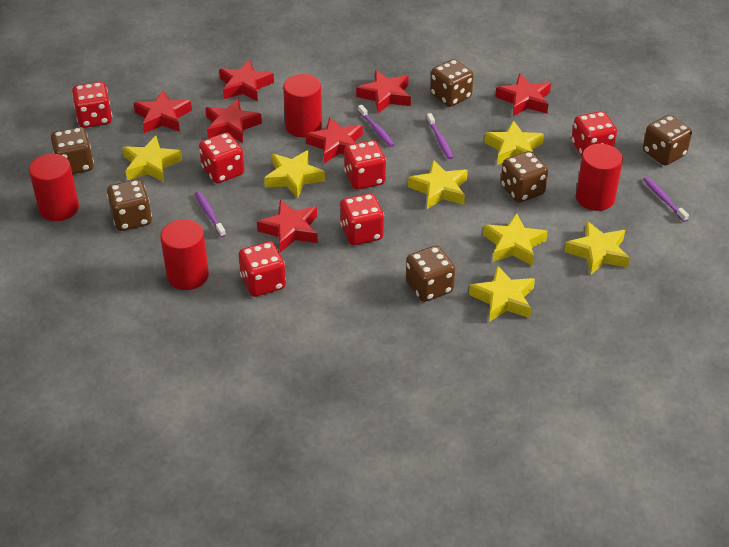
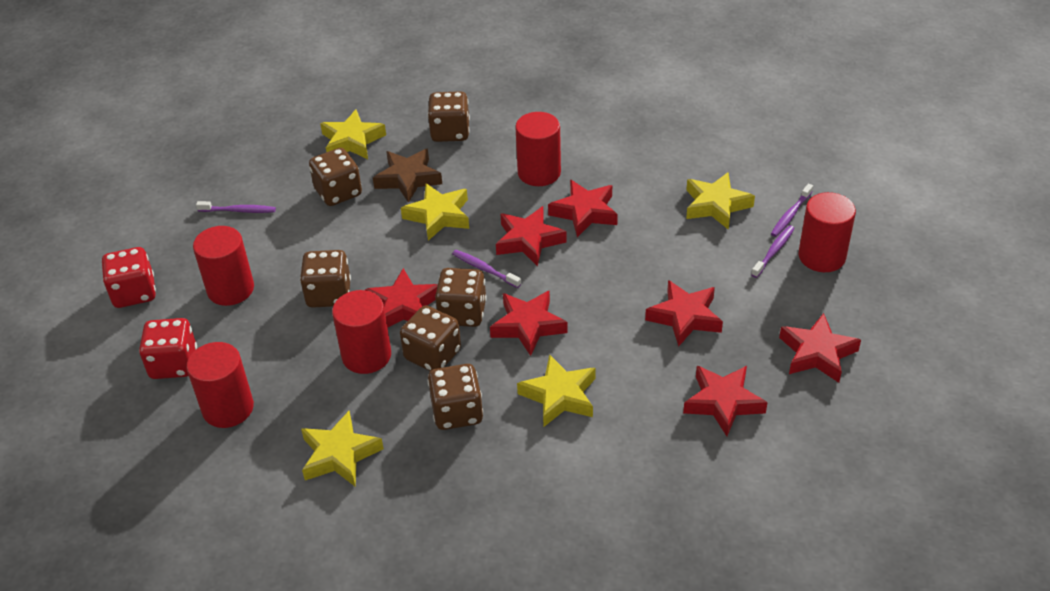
brown star: none = 0 -> [373,149,442,203] = 1
red cylinder: [29,154,79,221] [160,219,209,290] [283,74,322,138] [576,144,623,211] = 4 -> [187,342,254,428] [193,226,254,306] [332,290,391,374] [515,112,561,186] [799,192,856,272] = 5
red dice: [72,82,112,128] [199,133,245,183] [239,241,286,297] [340,193,384,245] [344,140,386,190] [571,111,617,156] = 6 -> [102,247,156,308] [139,318,197,379] = 2
yellow star: [122,136,182,182] [264,150,325,199] [408,160,468,209] [469,265,535,322] [483,213,548,266] [484,120,544,165] [564,221,630,275] = 7 -> [301,411,384,487] [320,109,386,159] [401,183,469,241] [517,354,596,427] [686,172,755,230] = 5

